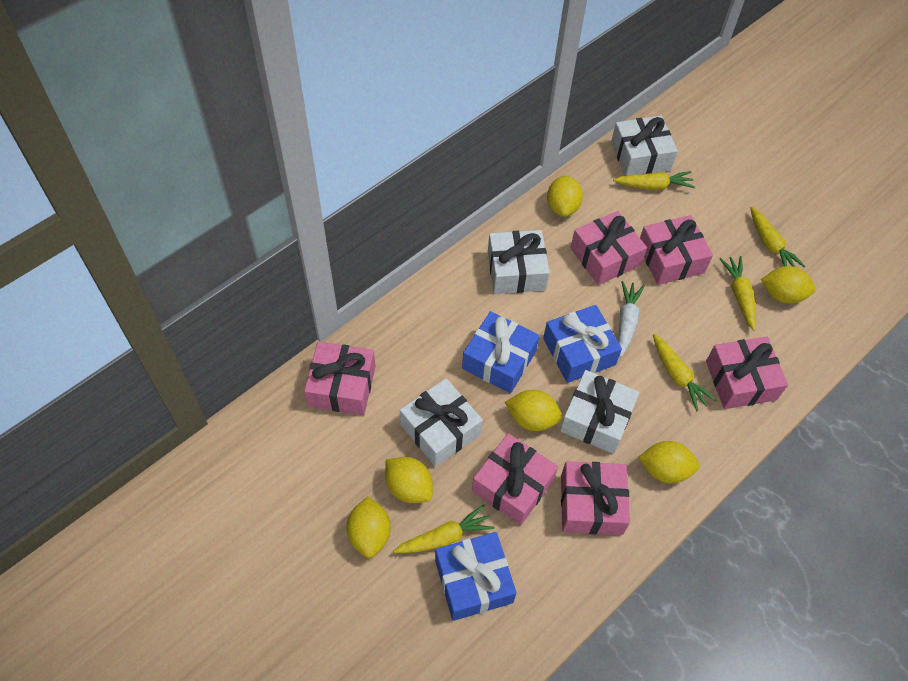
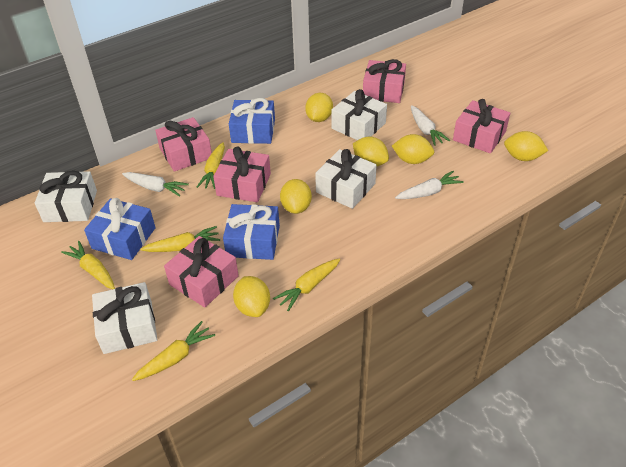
pink gift: [304,342,376,415] [472,433,558,525] [561,461,630,535] [570,211,647,285] [640,215,713,285] [706,337,788,409] = 6 -> [155,117,212,172] [164,236,239,308] [213,146,271,202] [363,59,406,103] [453,99,510,153] = 5
white carrot: [618,281,645,357] = 1 -> [122,172,189,197] [395,171,464,199] [411,105,450,146] = 3

